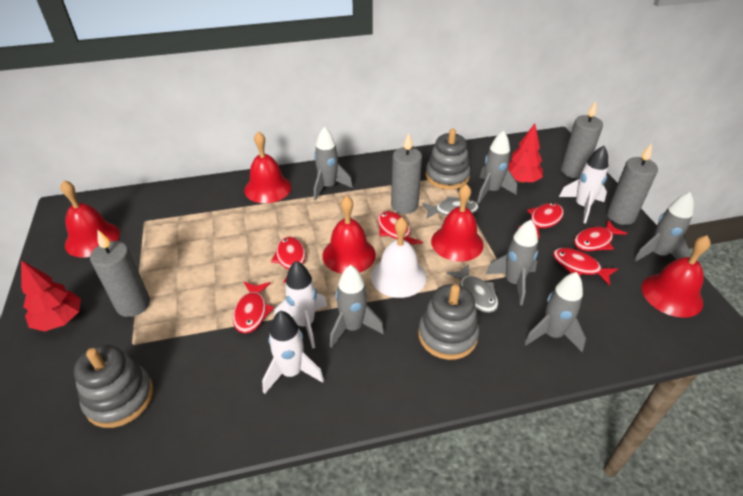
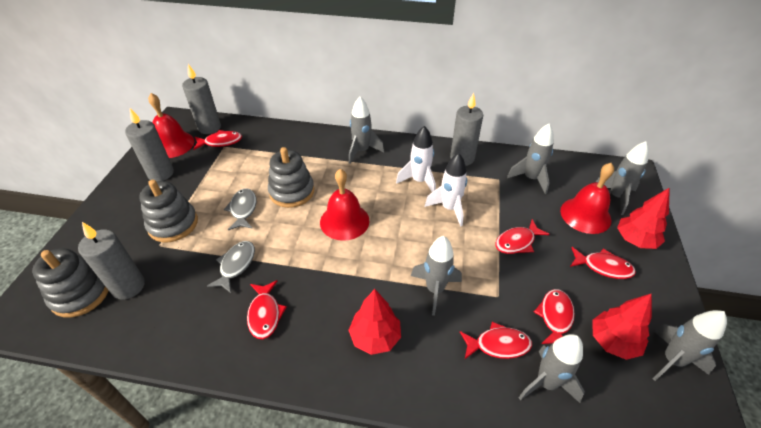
red bell: [61,180,120,257] [244,131,291,203] [322,196,376,274] [431,184,484,262] [642,235,711,318] = 5 -> [148,93,195,158] [320,169,369,241] [560,163,614,234] = 3
red tree: [21,260,81,331] [508,123,543,183] = 2 -> [348,289,401,355] [592,293,652,360] [617,187,670,249] = 3
white bell: [371,217,426,298] = 1 -> none = 0
white rocket: [262,311,324,394] [274,261,327,349] [559,146,608,223] = 3 -> [396,126,436,192] [425,153,467,227] = 2

